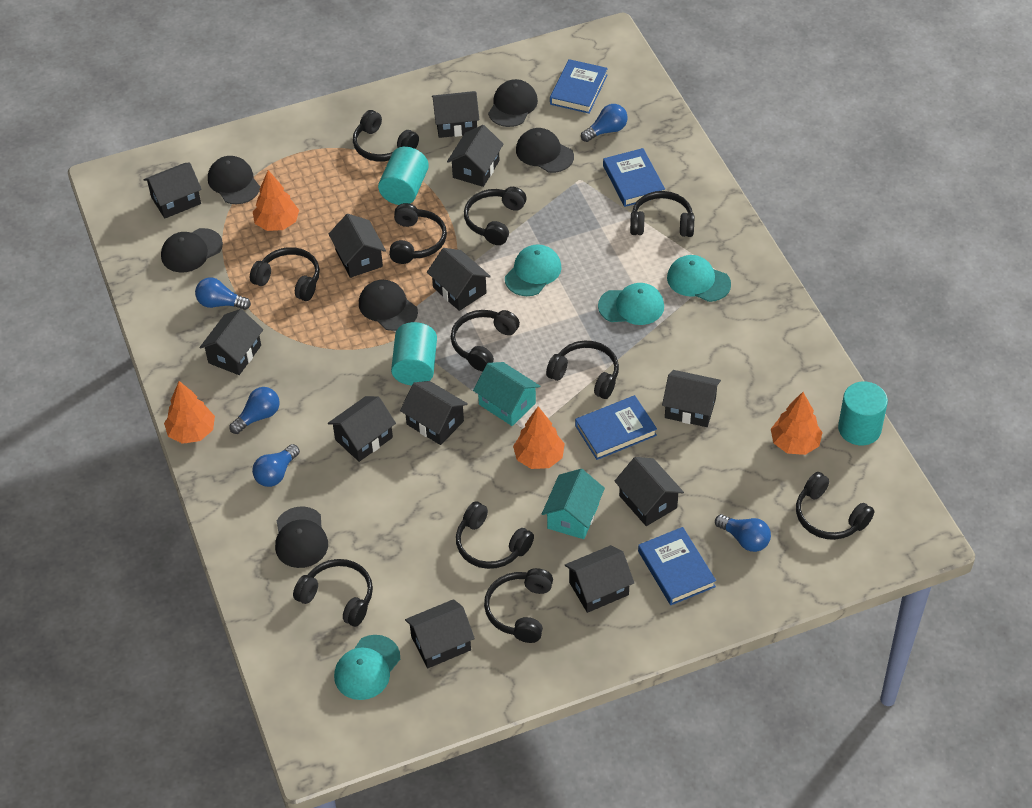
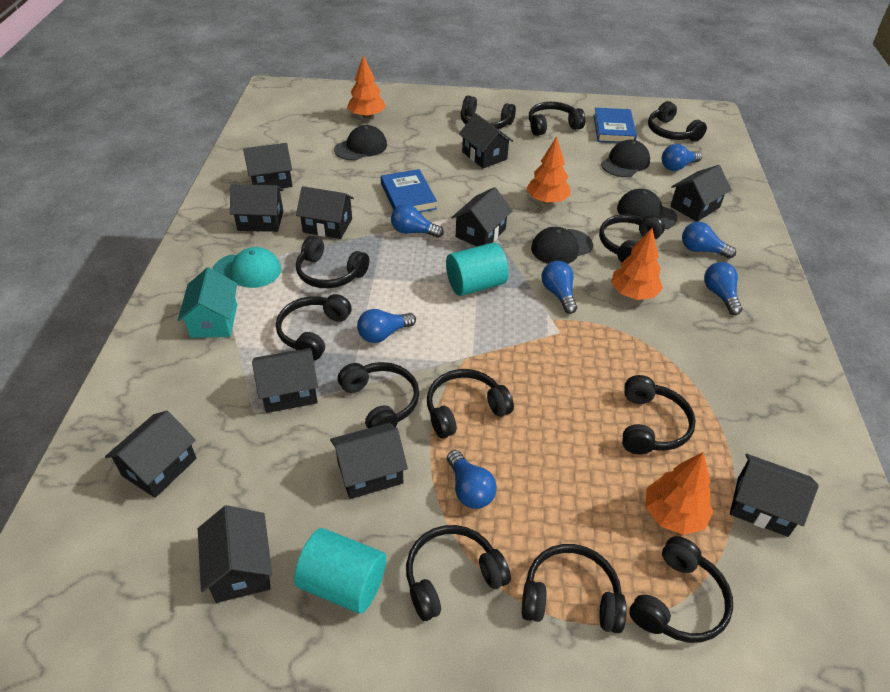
black cap: [161,228,223,272] [208,156,260,204] [275,506,328,568] [359,280,418,331] [488,79,538,127] [516,128,574,173] = 6 -> [334,125,387,160] [531,227,593,264] [601,140,650,177] [617,189,678,229] = 4
black headphones: [250,247,320,301] [293,559,373,627] [353,110,419,162] [389,203,447,264] [451,310,520,371] [456,501,534,569] [464,187,527,245] [484,568,553,643] [546,341,619,399] [630,191,694,237] [796,472,875,540] = 11 -> [276,294,352,361] [296,236,369,288] [338,362,419,428] [406,525,511,621] [427,369,514,438] [460,95,516,129] [522,544,627,633] [529,102,585,136] [599,214,665,262] [622,375,696,455] [629,536,733,643] [648,101,707,142] = 12
black house: [143,162,202,219] [199,309,263,375] [328,396,396,462] [329,214,386,278] [400,381,468,445] [405,599,475,668] [427,248,491,311] [432,91,479,138] [447,125,504,187] [565,545,634,613] [614,457,684,526] [662,370,721,427] = 12 -> [105,411,196,498] [198,505,272,603] [230,184,283,232] [243,143,292,188] [252,348,318,413] [296,186,354,239] [330,423,408,499] [451,187,512,246] [459,113,513,168] [670,165,731,222] [730,454,819,537] = 11
blue book: [550,59,608,114] [575,395,657,460] [603,148,665,207] [638,527,716,605] = 4 -> [381,169,437,212] [593,108,637,143] = 2
blue light bulb: [195,278,251,310] [229,387,280,434] [252,444,300,487] [581,104,628,142] [715,514,771,552] = 5 -> [357,309,416,343] [391,204,444,238] [447,450,497,509] [542,261,577,314] [662,144,702,171] [682,222,736,259] [704,262,742,315] = 7
turquoise cap: [334,635,400,700] [505,244,562,296] [598,283,664,325] [667,255,731,302] = 4 -> [213,247,281,288] = 1
turquoise cylinder: [378,147,429,205] [391,322,437,386] [838,382,888,445] = 3 -> [294,528,386,614] [446,243,508,296] = 2
turquoise house: [473,362,540,426] [542,469,605,539] = 2 -> [178,267,238,338] = 1

